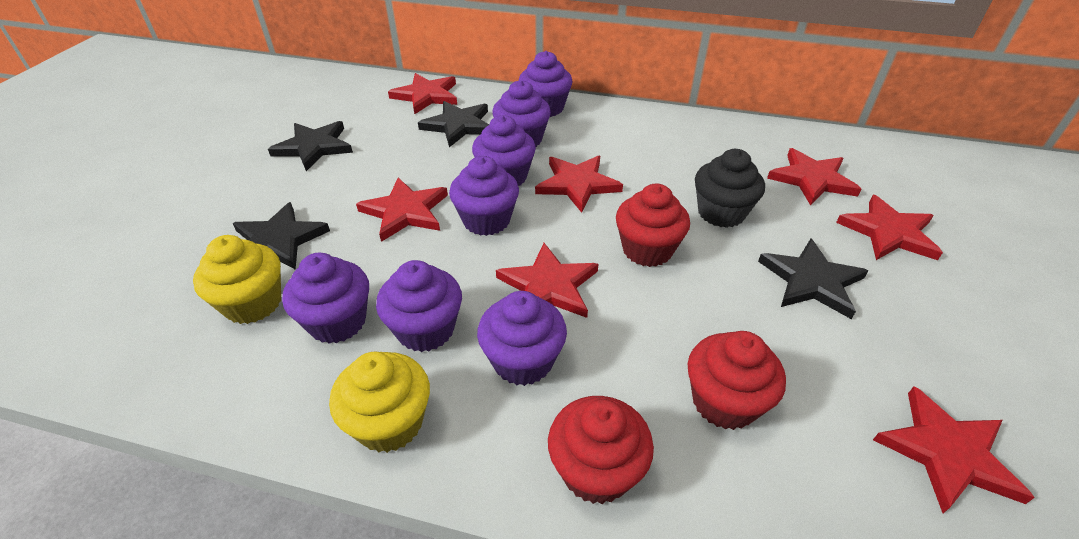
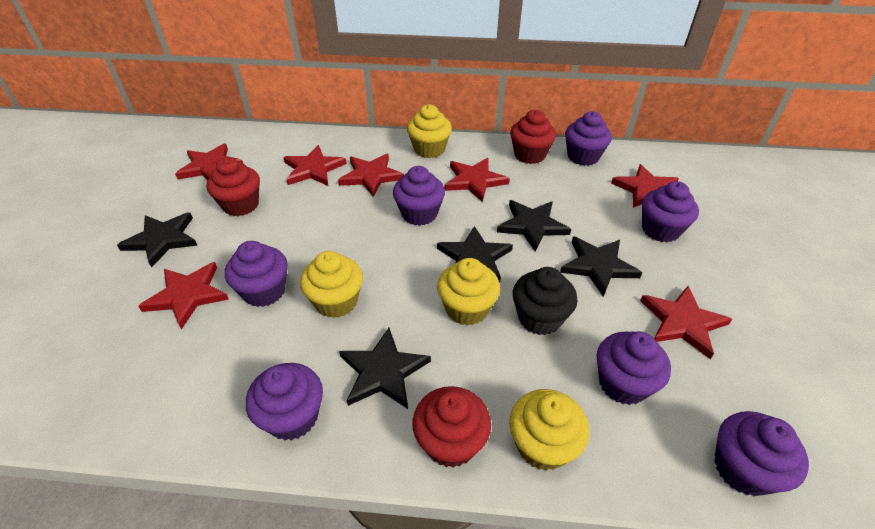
black star: [233,202,330,270] [268,121,353,171] [418,101,489,147] [758,239,868,319] = 4 -> [117,212,198,267] [339,328,431,409] [437,226,513,283] [497,200,571,252] [560,237,642,296] = 5
yellow cupcake: [193,235,281,324] [329,352,430,453] = 2 -> [300,251,363,318] [407,104,452,158] [437,258,500,326] [509,389,589,471] = 4

